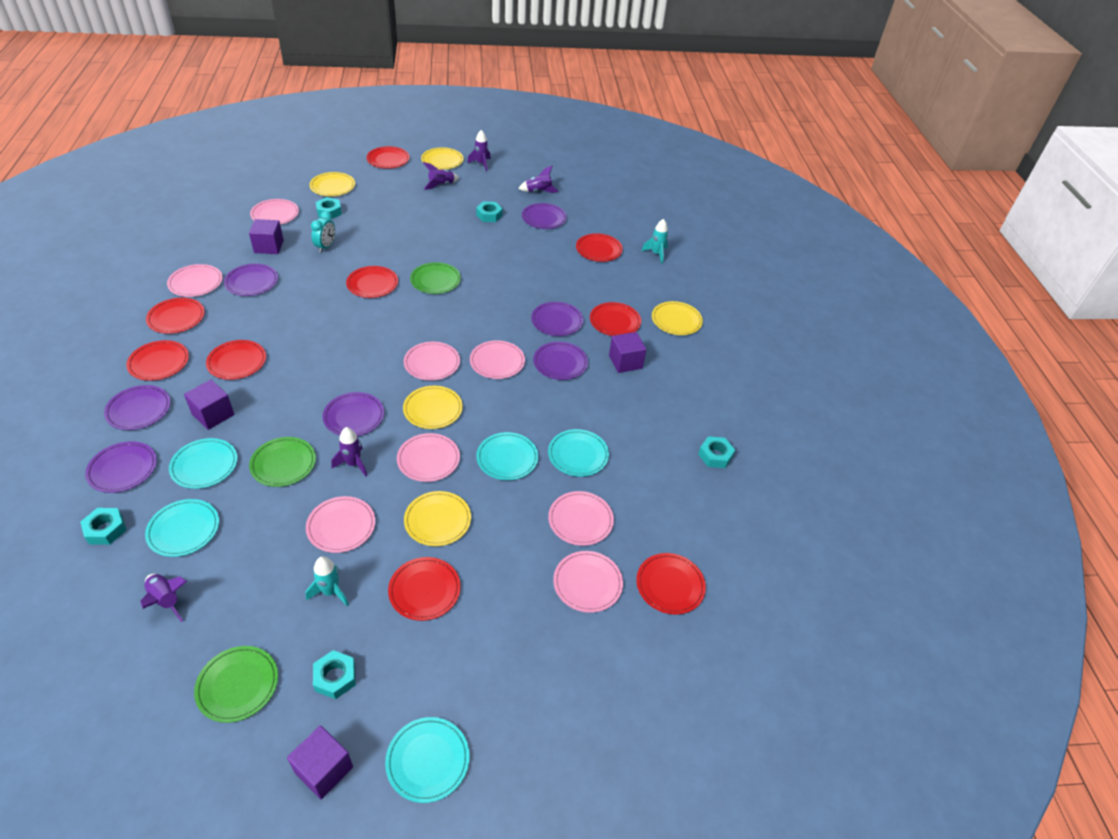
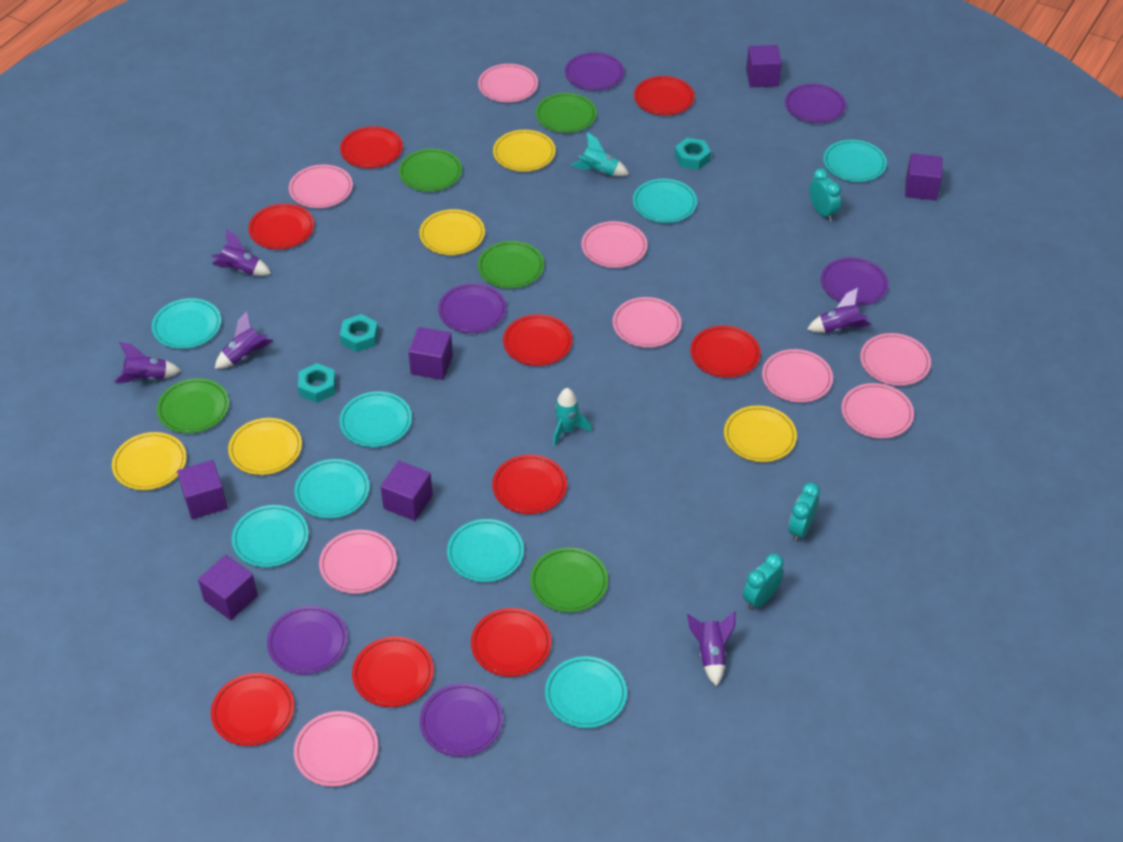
green plate: [194,646,278,723] [249,437,316,487] [410,262,461,294] = 3 -> [157,378,229,433] [399,149,462,192] [478,241,544,288] [530,547,608,612] [535,93,597,133] = 5
pink plate: [167,264,223,297] [250,199,299,225] [306,496,375,553] [397,433,460,482] [404,342,460,381] [470,340,525,379] [548,491,614,546] [553,551,623,613] = 8 -> [289,165,353,208] [294,711,378,787] [319,530,397,594] [478,64,538,102] [581,221,647,268] [613,297,681,348] [762,349,833,403] [841,383,914,438] [860,333,931,386] = 9
purple cube: [184,380,234,430] [249,219,284,254] [287,725,353,800] [609,332,646,373] = 4 -> [177,460,228,519] [198,555,258,620] [381,461,433,521] [408,327,453,380] [746,45,782,87] [905,153,943,200] = 6
purple plate: [85,441,157,493] [104,385,171,430] [224,264,278,296] [323,392,384,436] [522,203,567,229] [531,302,583,336] [533,342,588,380] = 7 -> [267,606,348,674] [420,683,503,757] [438,283,507,333] [565,52,624,91] [785,83,846,123] [821,257,889,306] = 6
turquoise clock: [311,211,335,253] = 1 -> [743,553,784,610] [789,482,820,542] [809,168,841,221] = 3
turquoise nut: [80,508,126,545] [313,650,356,699] [316,197,342,220] [476,202,503,222] [698,436,735,468] = 5 -> [298,363,336,403] [340,314,378,352] [675,138,711,170] = 3
turquoise plate: [145,499,219,557] [169,438,237,489] [385,717,470,803] [476,432,538,480] [548,429,609,477] = 5 -> [152,298,221,349] [232,505,309,567] [294,459,370,519] [339,391,412,447] [447,519,524,582] [545,656,627,728] [633,179,697,223] [823,140,887,182] = 8

